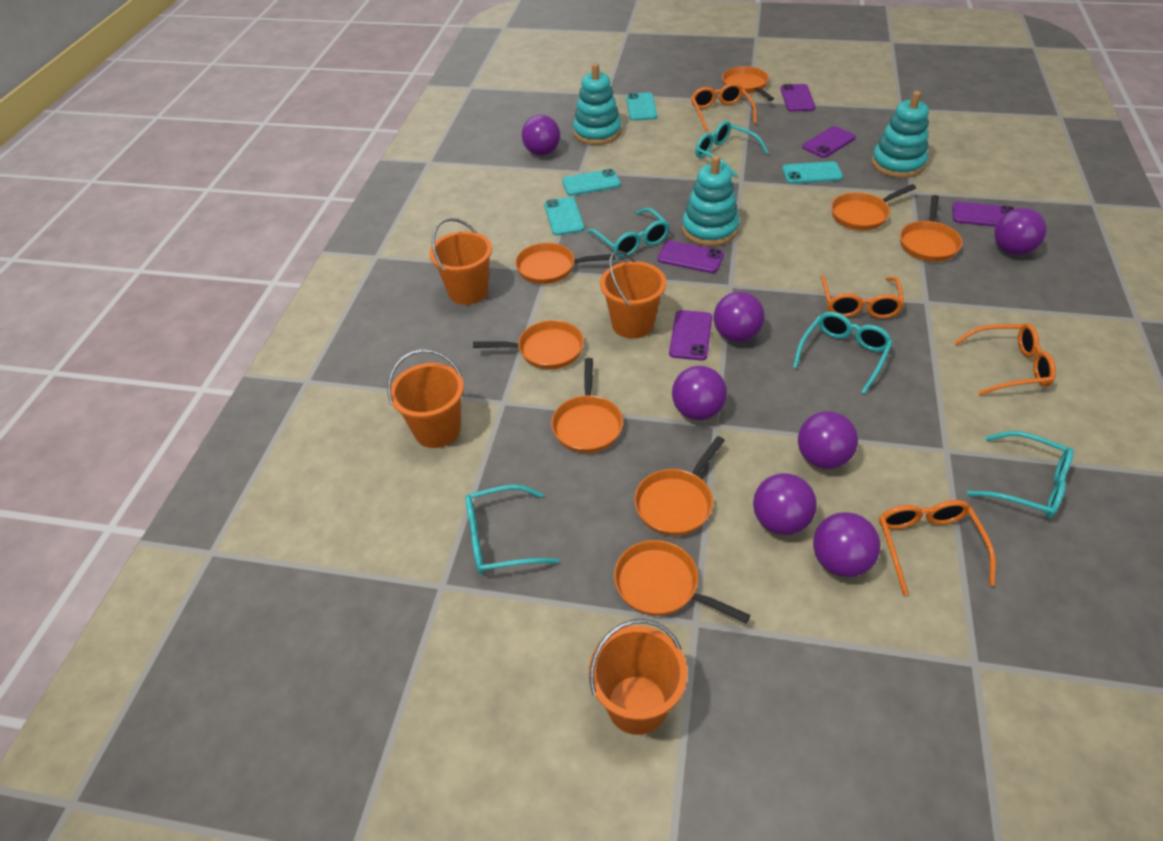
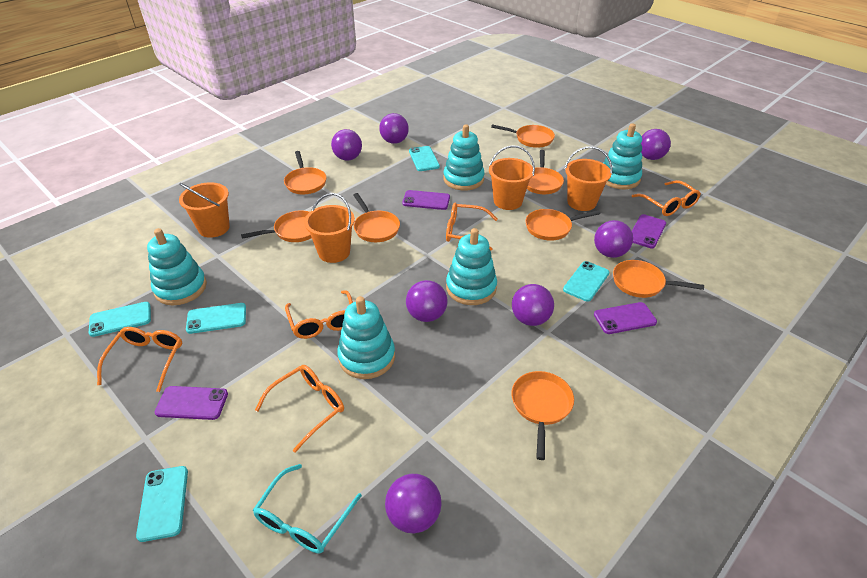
orange glasses: [691,83,757,132] [821,275,905,319] [879,500,996,595] [954,323,1056,395] = 4 -> [97,327,182,392] [255,365,344,453] [285,290,353,339] [446,203,498,251] [632,180,701,216] = 5
purple phone: [657,241,724,273] [669,310,712,360] [780,84,816,112] [802,126,856,158] [952,202,1015,227] = 5 -> [155,386,228,420] [402,190,450,210] [594,302,657,334] [632,214,666,248] = 4
turquoise glasses: [465,484,559,574] [587,208,670,257] [695,121,769,178] [793,312,893,394] [967,431,1074,518] = 5 -> [253,464,362,554] = 1
turquoise phone: [544,197,585,236] [562,169,621,196] [626,92,657,121] [782,161,843,184] = 4 -> [89,302,151,337] [136,466,188,542] [186,303,246,334] [409,146,440,171] [563,261,609,302] = 5
turquoise stacking toy: [573,63,621,145] [682,155,739,246] [871,91,929,178] = 3 -> [147,228,207,305] [337,296,395,379] [444,124,485,190] [446,228,497,305] [604,123,642,189] = 5

